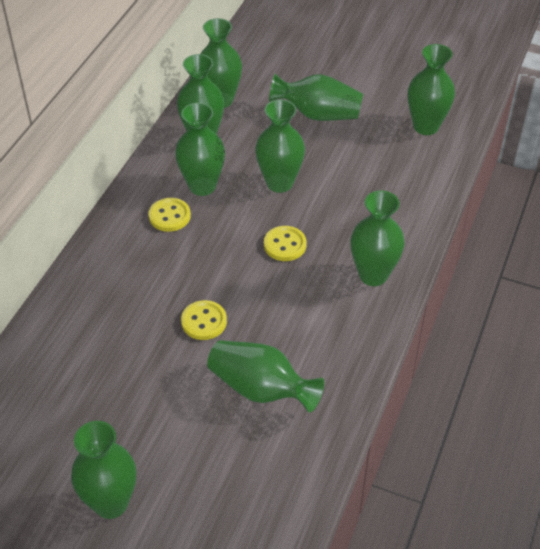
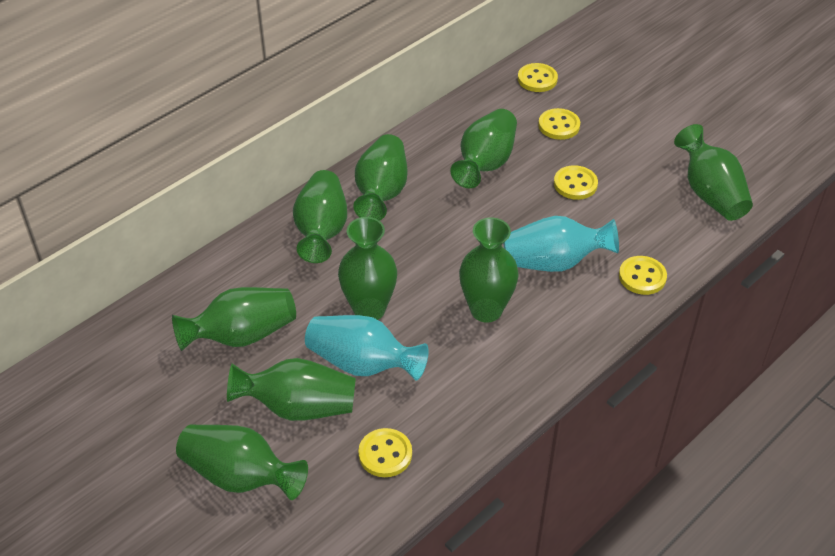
turquoise vase: none = 0 -> [305,315,429,381] [503,216,619,272] = 2
yellow button: [148,198,191,232] [181,300,227,340] [264,226,307,261] = 3 -> [358,428,412,477] [518,63,558,92] [538,108,580,140] [554,165,598,200] [619,256,667,295] = 5

